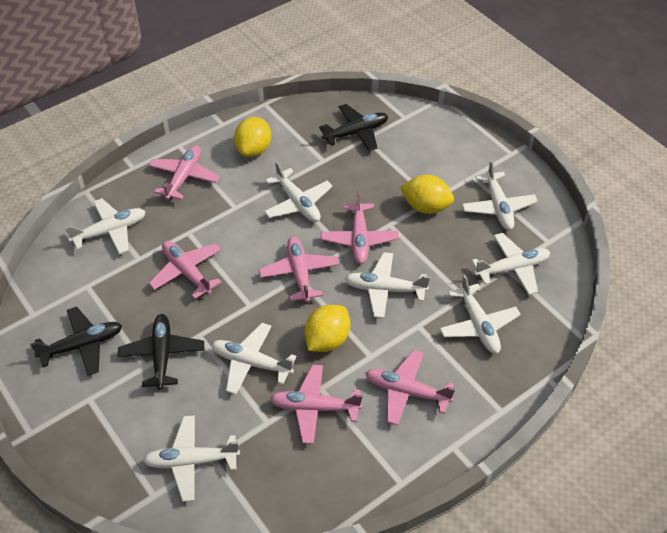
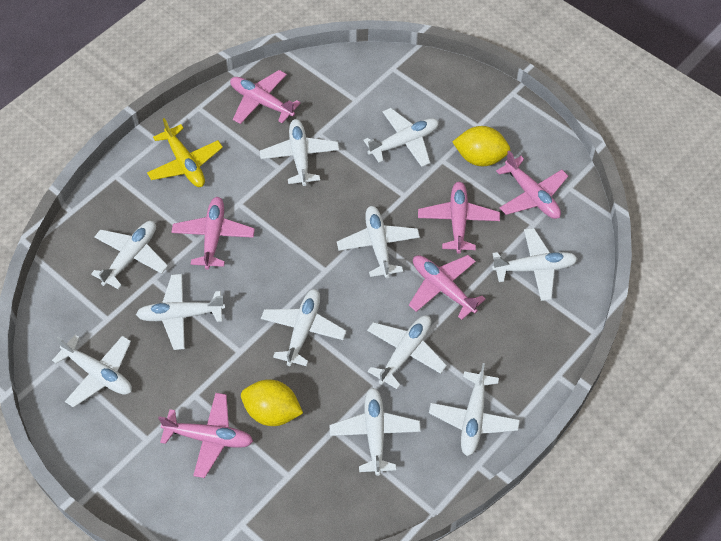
black plane: [30,307,122,376] [118,314,204,390] [319,104,388,151] = 3 -> none = 0
white plane: [65,198,146,254] [143,415,240,502] [211,323,297,395] [264,161,333,222] [345,252,430,318] [439,274,521,354] [462,161,538,230] [472,233,550,295] = 8 -> [52,335,132,408] [91,221,168,290] [136,274,225,350] [260,119,339,186] [261,289,346,366] [330,388,421,476] [337,206,420,278] [363,108,439,167] [367,315,447,389] [429,363,520,456] [492,228,578,301] = 11
yellow lemon: [234,117,271,157] [305,305,350,352] [400,175,454,214] = 3 -> [241,379,303,426] [453,126,510,166] = 2
yellow plane: none = 0 -> [147,118,223,187] = 1

